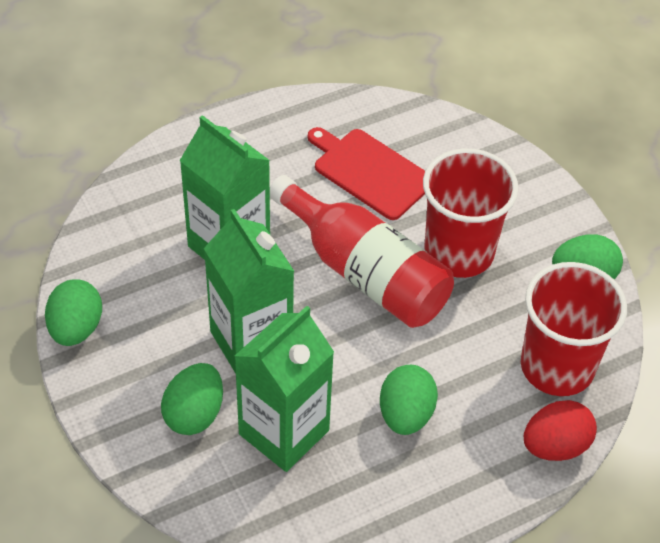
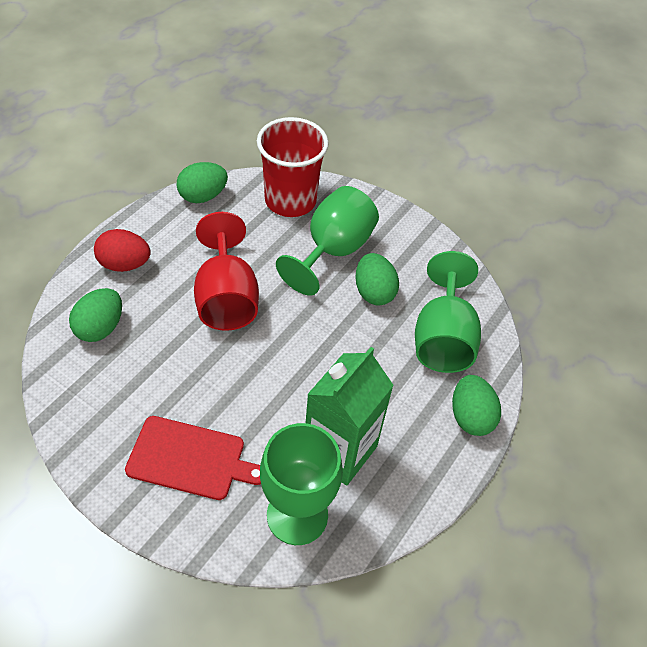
green carton: [180,115,270,260] [204,209,294,374] [235,306,334,472] = 3 -> [306,347,394,486] = 1
green goblet: none = 0 -> [260,423,343,545] [276,186,379,296] [415,251,481,373] = 3
red bottle: [270,175,454,328] = 1 -> none = 0
red cup: [423,148,518,278] [521,262,627,396] = 2 -> [257,117,329,217] = 1
red goblet: none = 0 -> [194,212,259,331] = 1

